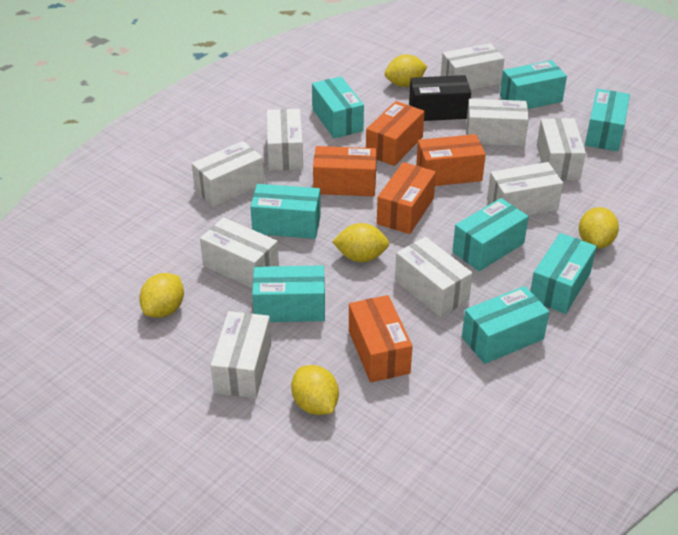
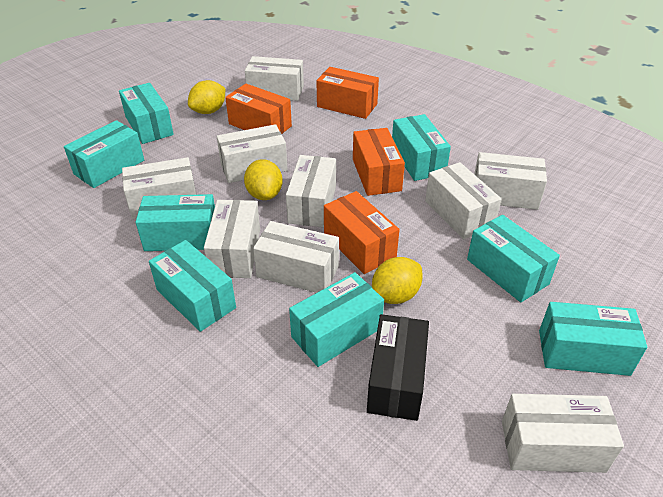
orange box: [313,146,377,196] [349,295,413,382] [366,101,425,166] [377,162,436,234] [416,134,486,186] = 5 -> [225,84,292,134] [316,67,379,119] [324,191,400,274] [353,128,405,196] = 4
yellow lemon: [139,273,184,318] [291,365,339,415] [332,223,389,262] [385,54,427,87] [579,207,619,249] = 5 -> [188,80,225,114] [244,159,283,200] [372,257,423,304] = 3

